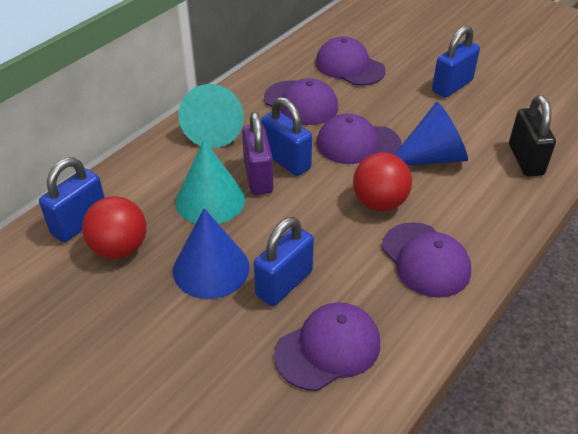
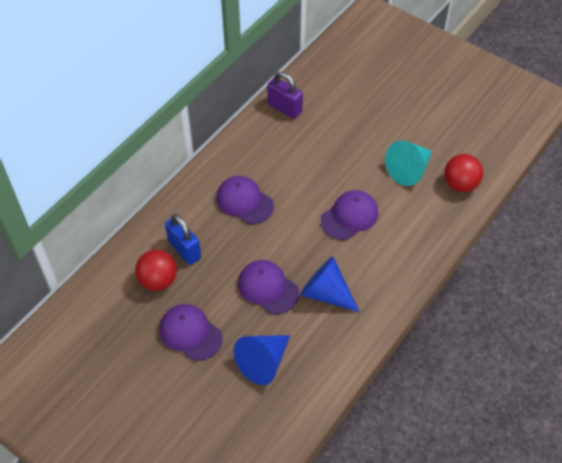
black padlock: [509,95,556,177] = 1 -> none = 0
blue padlock: [39,158,105,242] [254,217,314,306] [261,97,312,176] [432,25,480,98] = 4 -> [165,214,201,265] = 1
purple cap: [264,78,338,125] [274,302,380,391] [316,36,386,86] [317,114,402,164] [382,222,471,298] = 5 -> [159,304,223,361] [216,176,274,224] [238,260,299,314] [321,190,378,240] = 4
turquoise cone: [175,140,245,224] [178,84,244,148] = 2 -> [385,141,433,186] = 1

